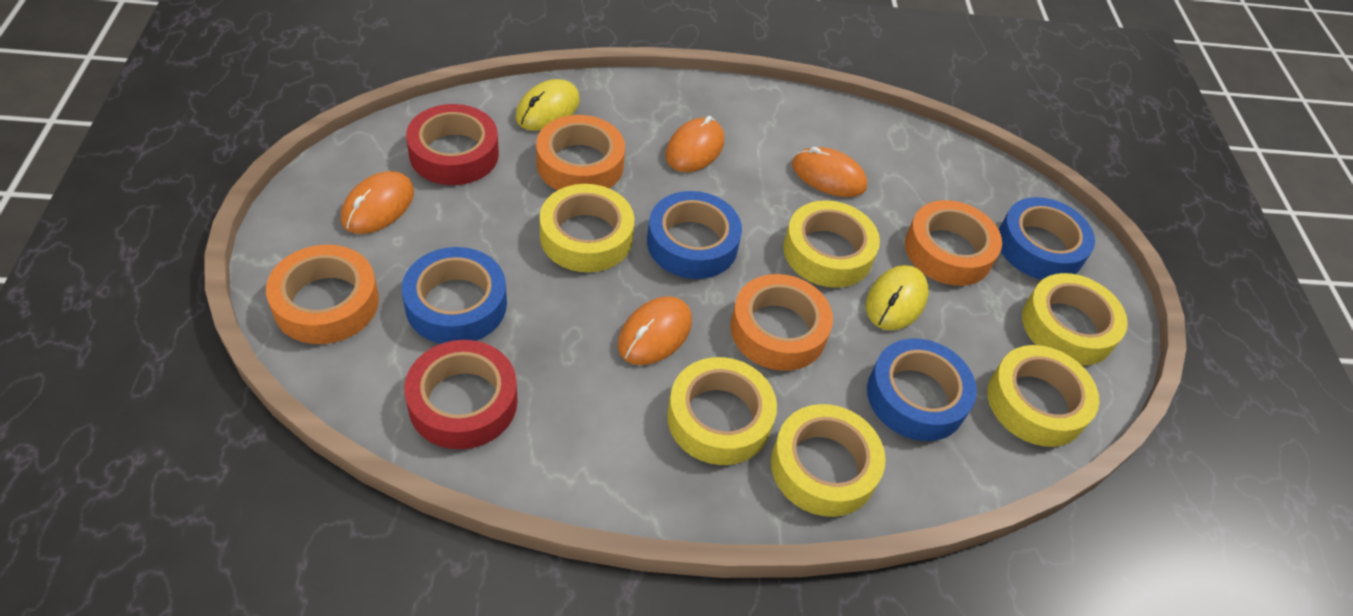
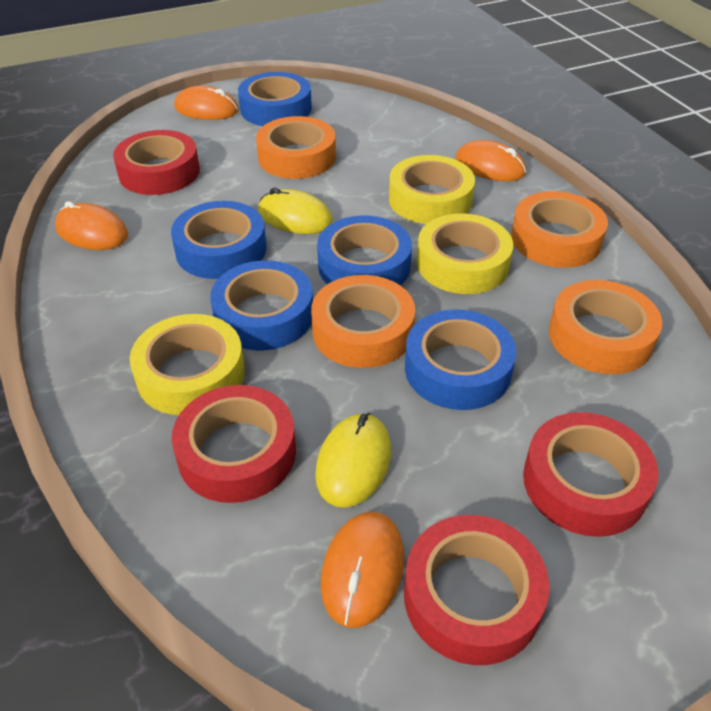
blue tape: [402,247,507,344] [647,191,742,279] [867,339,977,441] [999,197,1095,280] = 4 -> [171,201,266,279] [210,260,313,351] [238,72,312,126] [317,215,412,286] [405,309,517,410] = 5
red tape: [404,340,518,449] [406,104,499,185] = 2 -> [113,130,200,195] [172,385,296,503] [404,515,549,665] [523,412,658,537] = 4
yellow tape: [540,184,634,272] [667,357,777,465] [771,404,886,517] [783,200,880,288] [987,345,1099,447] [1022,273,1128,366] = 6 -> [130,314,245,415] [389,155,475,224] [417,213,513,294] = 3

